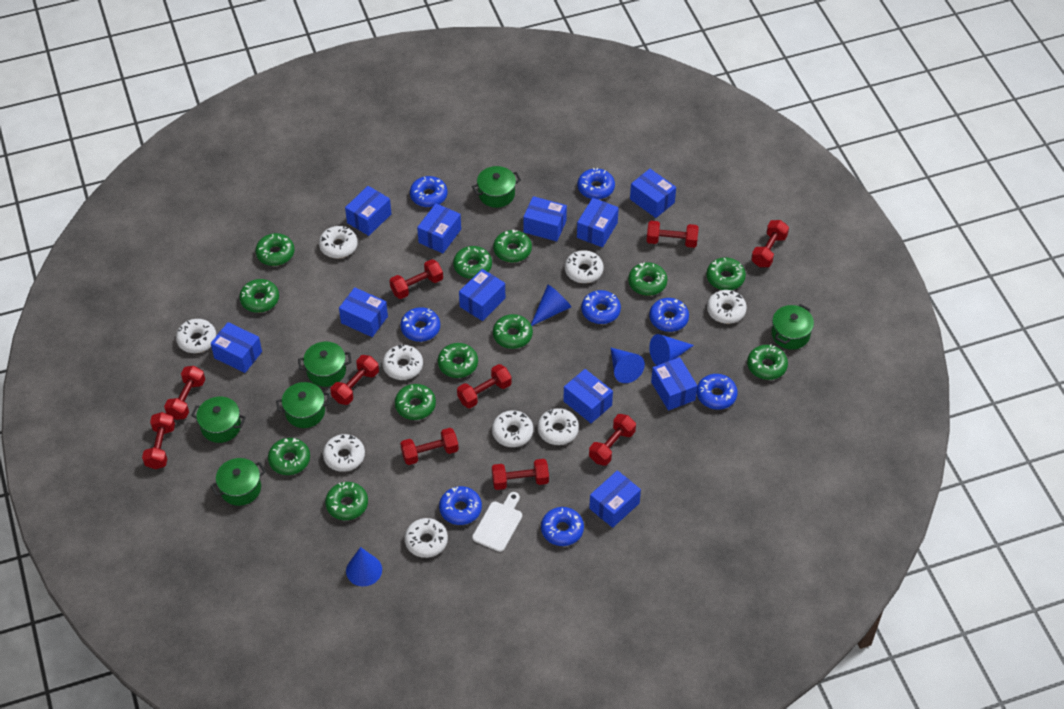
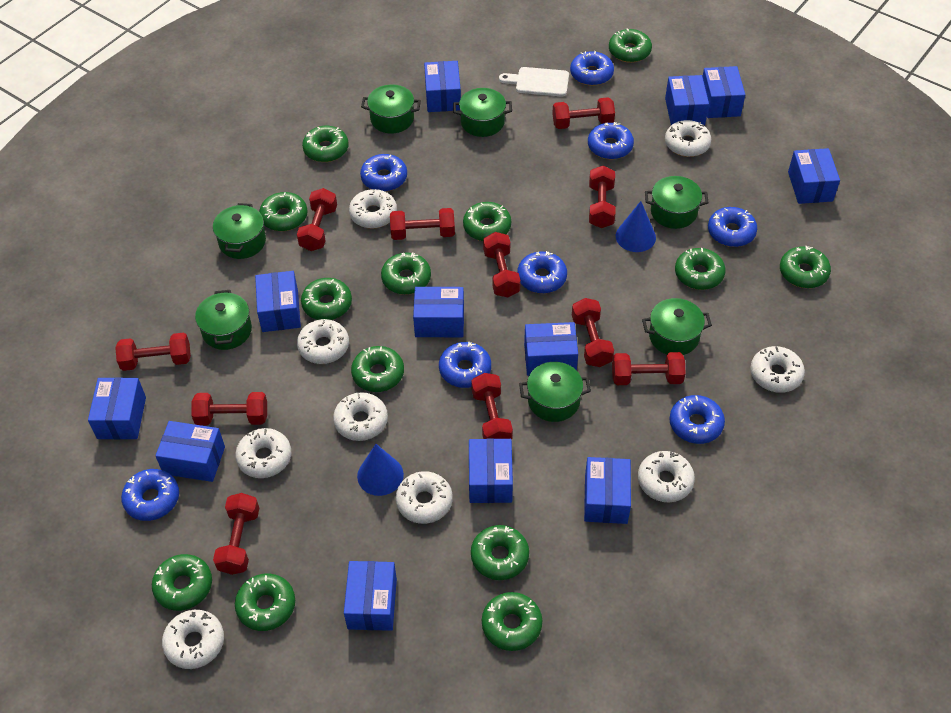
blue box: [211,322,262,373] [339,287,388,337] [345,186,391,236] [417,203,461,253] [459,269,505,321] [523,196,567,241] [563,369,613,423] [577,198,619,247] [589,470,641,528] [630,169,676,218] [651,357,697,411] = 11 -> [88,377,146,439] [155,421,225,482] [255,271,301,332] [344,561,397,631] [413,287,464,337] [424,61,461,112] [469,438,513,503] [524,322,578,376] [584,457,631,524] [665,75,709,126] [702,66,745,118] [788,148,840,204] = 12
blue cone: [346,547,382,587] [531,285,571,326] [611,348,645,383] [649,334,694,366] = 4 -> [357,444,404,496] [616,201,656,252] = 2
green donut: [239,279,279,313] [256,233,294,266] [268,438,310,475] [325,482,368,520] [395,384,436,420] [438,343,478,378] [453,246,492,279] [493,230,532,263] [493,314,533,349] [628,262,667,296] [706,258,746,290] [747,344,788,380] = 12 -> [152,554,212,611] [235,574,295,631] [259,192,307,231] [301,278,352,320] [302,126,349,162] [351,346,404,392] [381,252,431,295] [463,202,511,241] [471,525,529,580] [482,592,542,651] [609,28,652,63] [675,248,726,290] [780,246,831,288] = 13
green pot: [191,396,246,443] [211,458,266,506] [276,382,331,428] [298,342,352,387] [472,166,521,208] [771,304,814,350] = 6 -> [195,290,252,350] [213,203,266,259] [361,84,421,133] [453,88,512,137] [519,362,591,422] [642,298,712,355] [645,176,708,229] = 7
red dumbbell: [142,412,175,469] [164,366,205,420] [330,355,379,405] [389,259,443,299] [400,428,459,465] [457,364,512,408] [492,459,549,490] [589,414,636,466] [647,221,699,248] [751,220,789,267] = 10 -> [115,333,191,371] [191,392,267,426] [213,493,259,575] [297,188,337,251] [390,208,455,240] [471,373,513,440] [483,232,521,297] [552,97,615,129] [572,298,614,367] [589,166,616,228] [612,352,686,385] = 11

